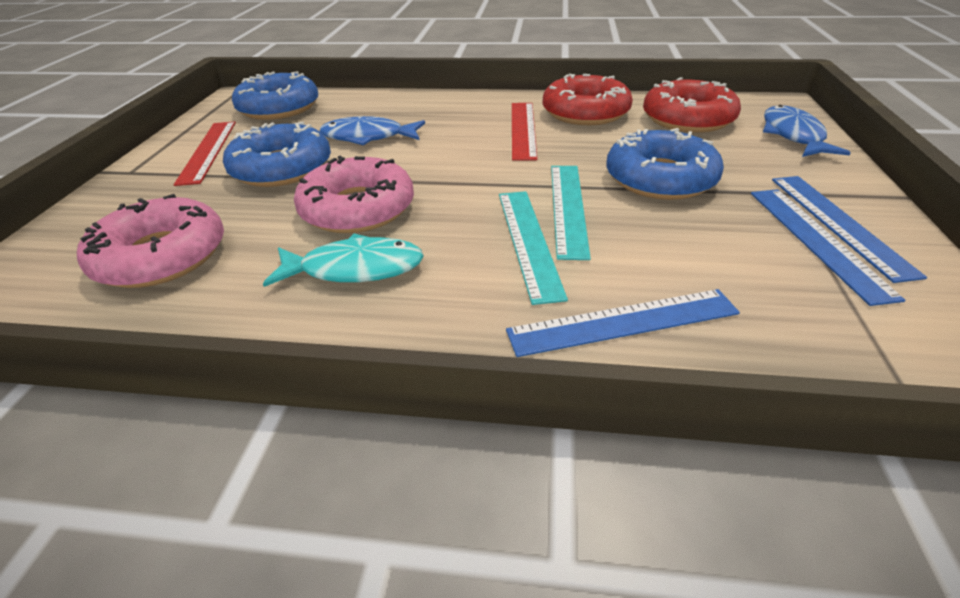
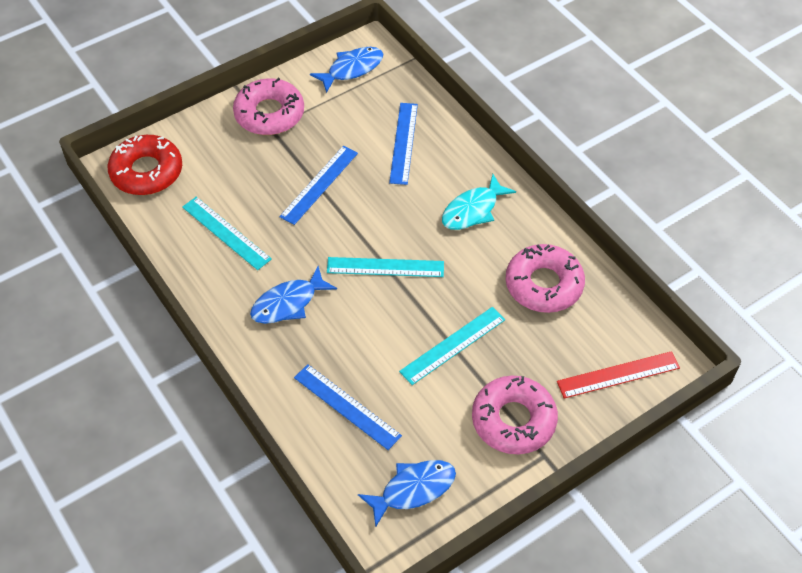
blue donut: [223,122,331,187] [232,71,318,120] [606,128,724,200] = 3 -> none = 0
blue fish: [320,116,425,145] [763,105,851,157] = 2 -> [250,266,337,324] [310,47,383,93] [358,460,456,527] = 3
pink donut: [77,194,224,288] [294,155,414,233] = 2 -> [233,78,304,135] [472,376,558,454] [506,244,585,313] = 3
red donut: [543,73,633,125] [643,77,741,133] = 2 -> [108,135,182,195] = 1
red ruler: [174,122,236,186] [512,103,537,161] = 2 -> [557,351,680,399] = 1
turquoise ruler: [499,191,568,305] [551,166,591,260] = 2 -> [182,197,272,270] [327,257,444,277] [399,307,505,385] = 3

